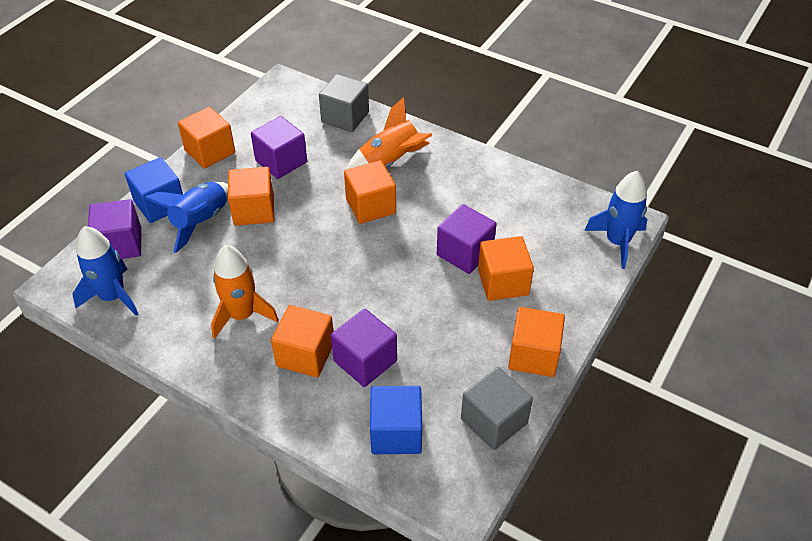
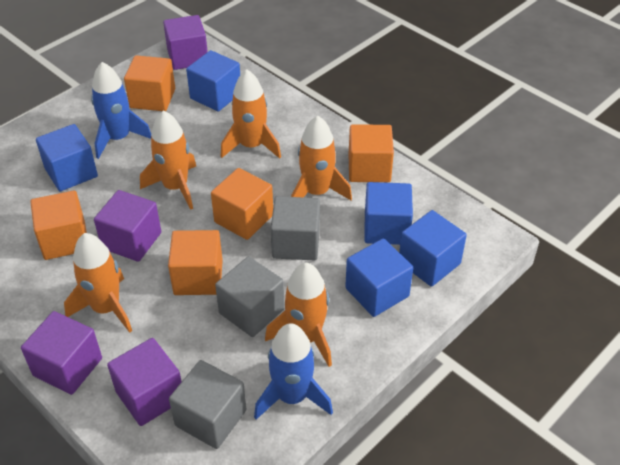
blue cube: [125,157,183,223] [370,386,422,454] = 2 -> [36,124,98,191] [186,50,240,112] [345,238,413,317] [364,182,413,245] [399,210,467,287] = 5
blue rocket: [72,226,138,316] [144,182,228,253] [584,171,647,269] = 3 -> [91,62,151,159] [254,323,333,420] = 2
grey cube: [319,74,369,132] [461,367,533,450] = 2 -> [169,360,246,449] [215,256,285,337] [271,196,320,260] = 3
orange cube: [178,107,235,169] [228,167,274,226] [271,305,334,378] [344,160,396,224] [478,236,534,301] [508,307,565,377] = 6 -> [30,190,87,260] [124,55,175,111] [168,230,223,295] [211,168,273,240] [348,124,394,182] = 5
orange rocket: [211,245,279,339] [346,97,433,170] = 2 -> [64,233,132,333] [140,110,196,210] [221,69,281,159] [265,263,332,367] [291,116,352,200] = 5

